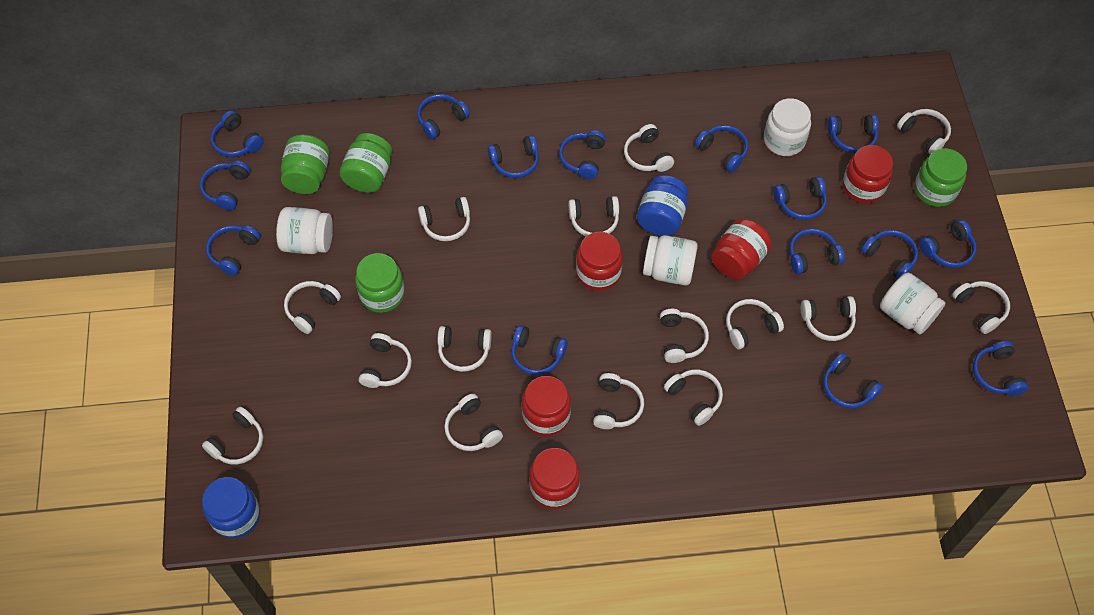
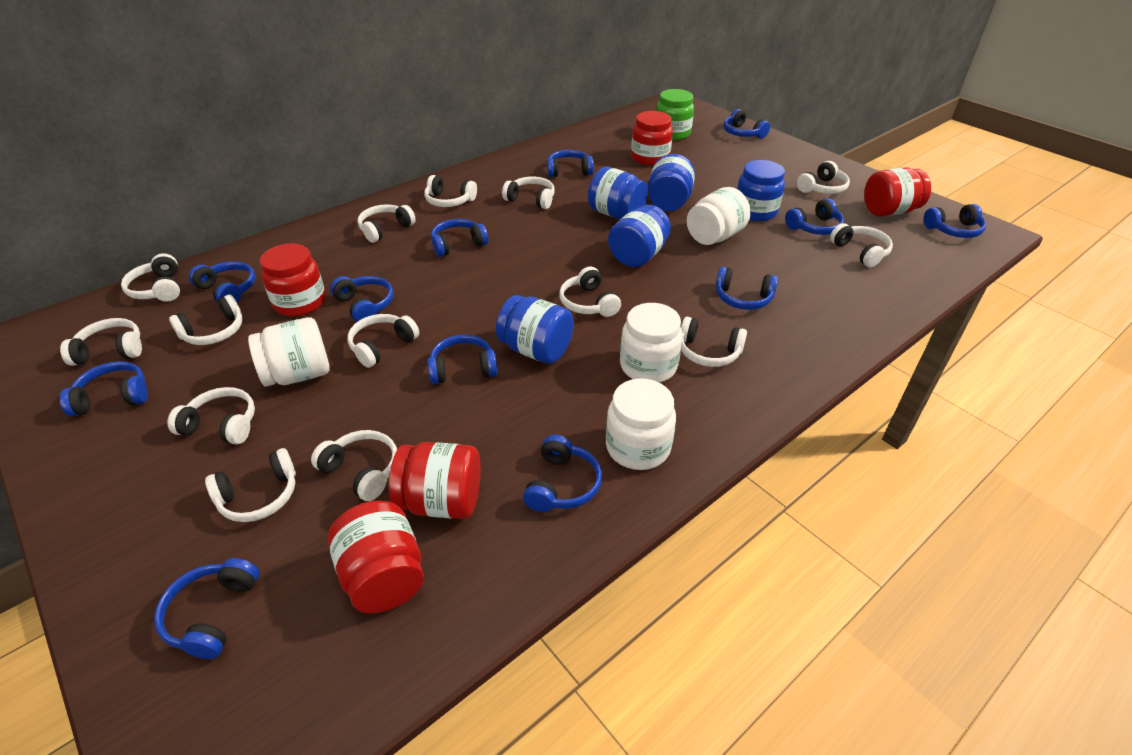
blue headphones: [200,161,250,210] [206,226,261,276] [211,110,264,157] [417,94,470,140] [488,135,539,178] [511,325,568,375] [559,130,606,179] [695,125,748,172] [773,176,827,220] [789,229,845,274] [823,353,883,409] [827,115,879,153] [861,230,918,279] [919,220,977,268] [973,341,1029,396] = 15 -> [60,361,148,417] [154,558,259,659] [189,261,255,303] [330,276,394,322] [428,335,497,384] [431,219,488,257] [523,435,602,512] [547,150,594,177] [715,267,778,310] [723,109,770,138] [785,198,844,235] [923,204,986,238] = 12
blue jar: [202,477,260,538] [637,175,688,236] = 2 -> [496,295,574,364] [588,167,648,219] [608,205,671,267] [648,154,695,211] [737,160,785,221] = 5
green jar: [281,134,330,194] [339,133,392,193] [355,253,405,313] [914,148,967,207] = 4 -> [656,89,694,140] = 1
white headphones: [202,407,263,464] [284,281,341,334] [359,333,412,388] [418,197,470,241] [437,326,492,372] [444,394,503,451] [568,196,619,236] [593,373,644,429] [624,124,674,172] [660,309,709,363] [664,370,723,426] [726,299,784,349] [801,296,856,341] [897,109,951,155] [952,281,1010,334] = 15 -> [60,318,142,366] [121,253,180,302] [167,387,255,444] [169,295,242,345] [205,448,296,522] [311,430,397,501] [347,314,419,368] [358,204,416,243] [424,175,477,207] [502,177,555,209] [559,266,621,317] [681,317,747,367] [797,161,850,194] [830,223,893,267] = 14

